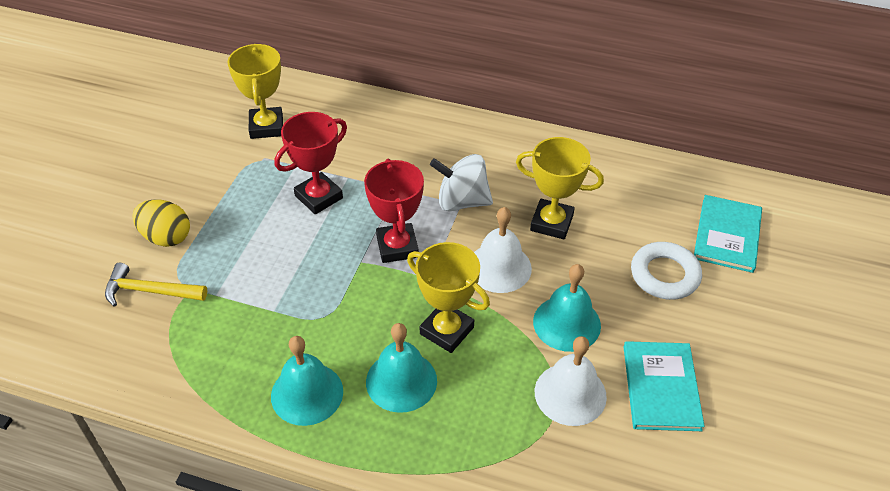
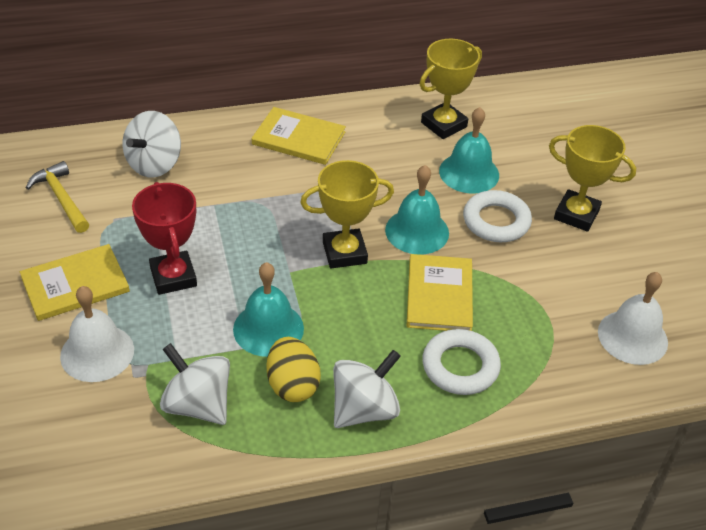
red trophy: [275,112,347,214] [364,159,424,263] = 2 -> [132,182,197,295] = 1
turquoise book: [624,341,705,431] [694,195,762,273] = 2 -> none = 0
white ring: [631,242,702,300] = 1 -> [422,329,501,395] [463,190,532,242] = 2
white spinning top: [430,154,493,211] = 1 -> [123,111,181,178] [160,343,230,425] [333,350,401,428] = 3
yellow book: none = 0 -> [20,244,130,321] [252,107,346,165] [407,254,473,331] = 3

